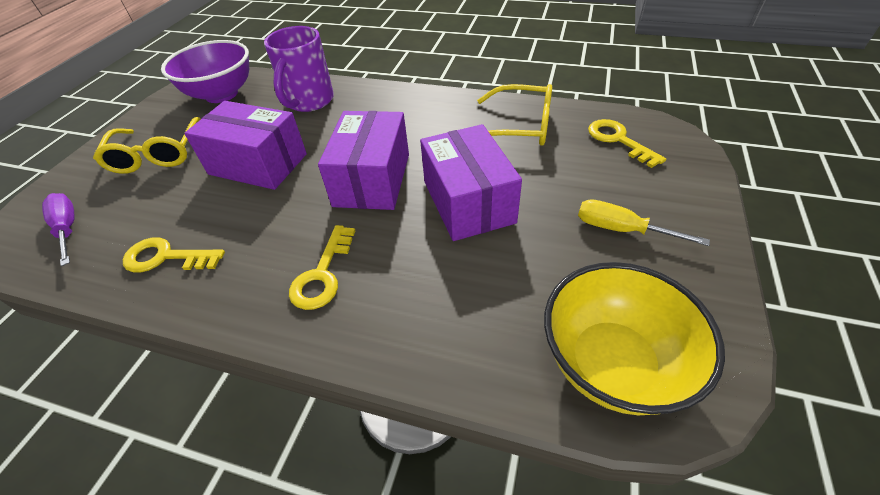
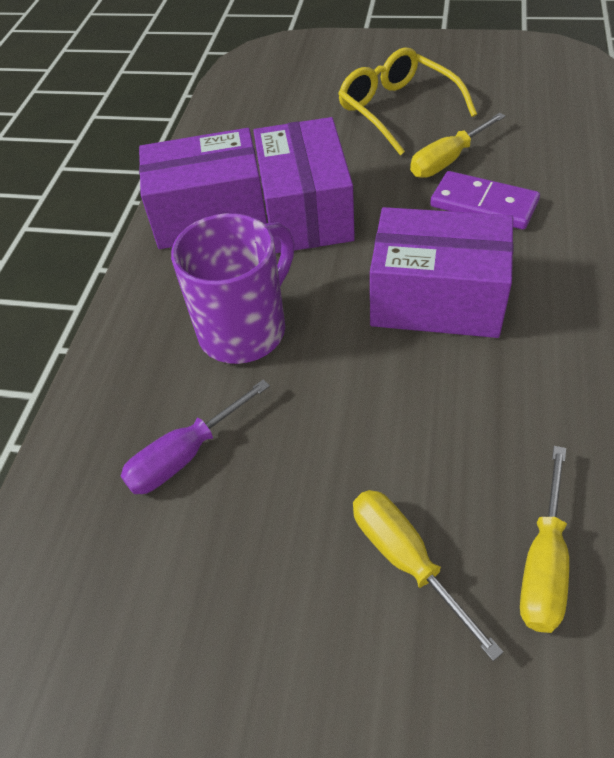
purple bowl: [161,40,249,103] = 1 -> none = 0
purple domino: none = 0 -> [430,171,540,230] = 1
yellow bowl: [544,262,725,415] = 1 -> none = 0
yellow glasses: [93,117,201,174] [477,84,552,146] = 2 -> [338,47,477,156] = 1
yellow key: [123,237,225,273] [289,225,355,310] [588,119,666,168] = 3 -> none = 0
yellow screwdriver: [578,199,710,246] = 1 -> [353,490,503,661] [410,113,506,178] [520,446,569,633] = 3

